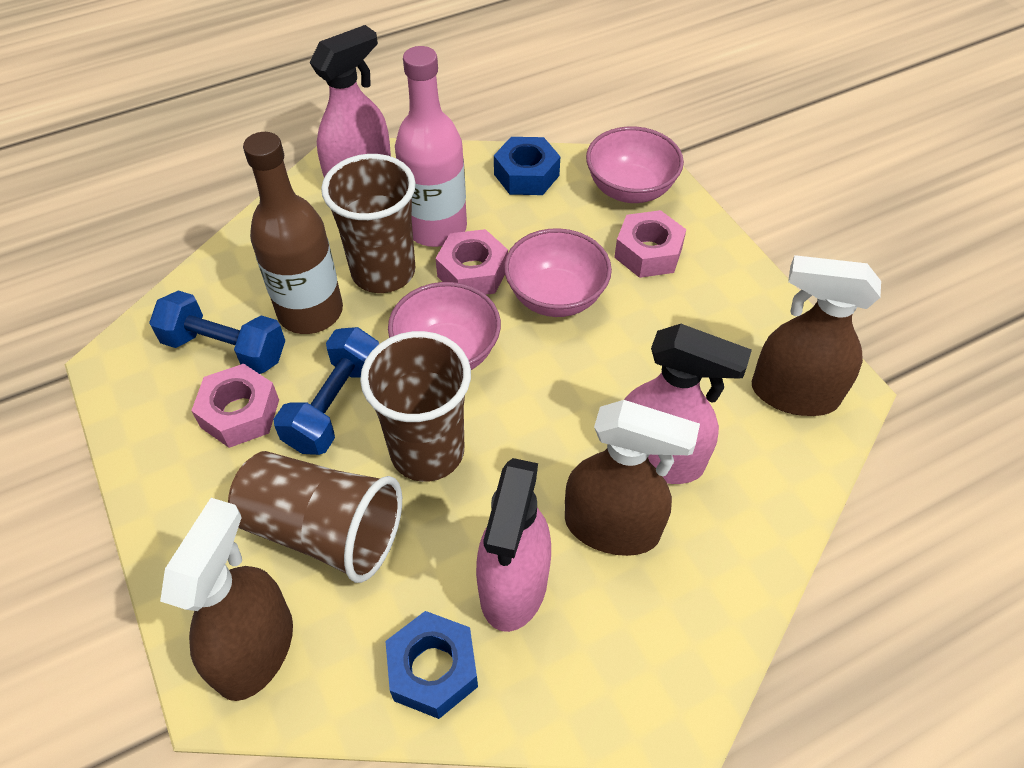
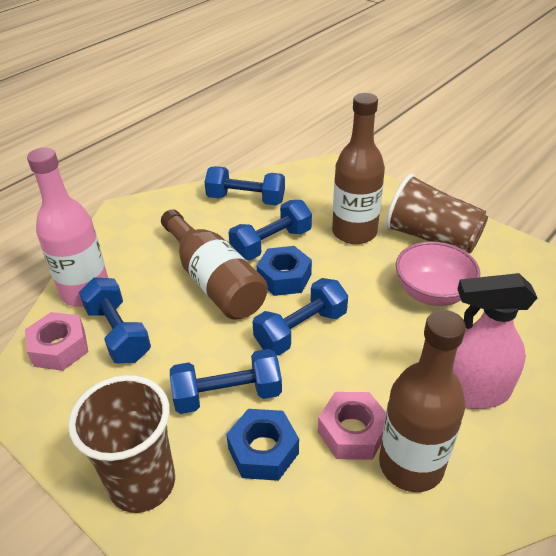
blue dumbbell: [149,291,285,374] [274,327,379,455] = 2 -> [79,278,151,363] [170,349,282,414] [204,166,285,206] [228,200,312,260] [252,278,348,356] = 5
brown bottle: [243,132,343,334] = 1 -> [161,209,268,320] [332,93,385,244] [379,310,466,492] = 3
brown cup: [228,451,402,583] [321,154,416,293] [360,331,471,482] = 3 -> [68,375,175,513] [385,174,488,254] = 2
brown spray bottle: [160,498,293,701] [565,400,700,556] [752,255,881,416] = 3 -> none = 0
pink bowl: [388,282,501,370] [504,228,612,317] [586,126,684,203] = 3 -> [396,241,480,306] = 1
pink nut: [191,364,279,448] [435,229,508,295] [614,210,687,278] = 3 -> [25,312,88,371] [318,392,386,460] = 2
pink spray bottle: [309,25,391,178] [476,458,551,632] [624,324,752,484] = 3 -> [453,273,537,409] = 1

